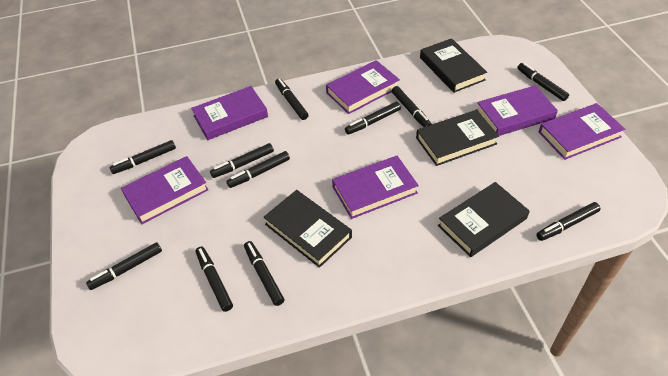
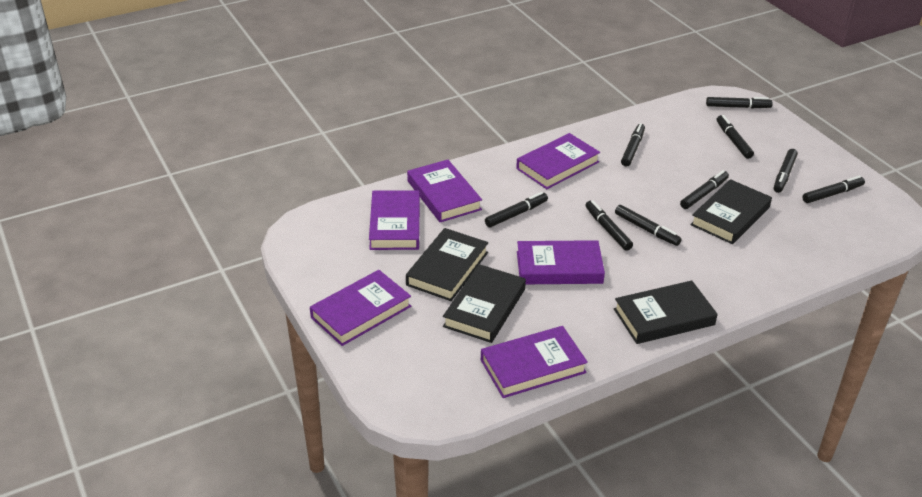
black marker: [86,242,162,290] [109,140,176,174] [196,247,233,312] [210,143,274,178] [226,151,290,188] [244,241,284,306] [275,78,309,120] [345,102,401,135] [392,86,432,127] [517,63,569,101] [537,202,601,241] = 11 -> [485,192,548,227] [585,200,633,251] [615,205,682,246] [621,123,645,167] [680,170,729,209] [706,97,773,108] [717,115,754,159] [774,149,798,193] [803,176,865,203] = 9

